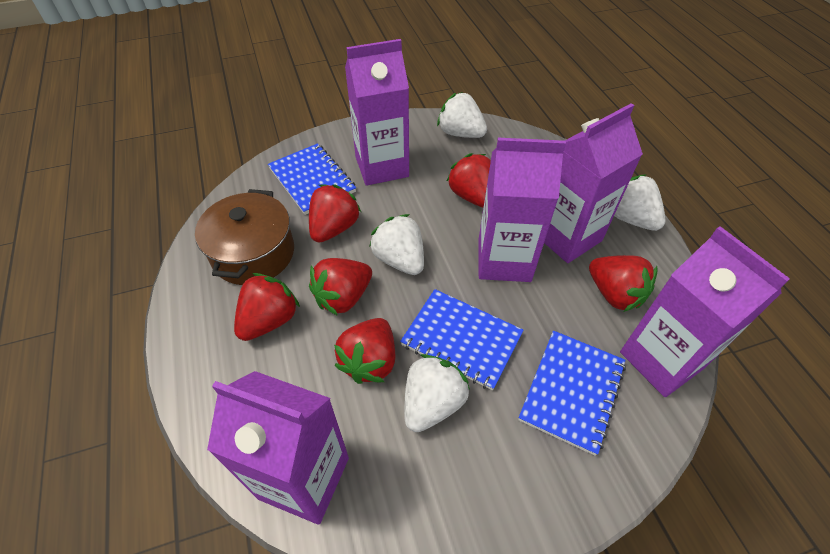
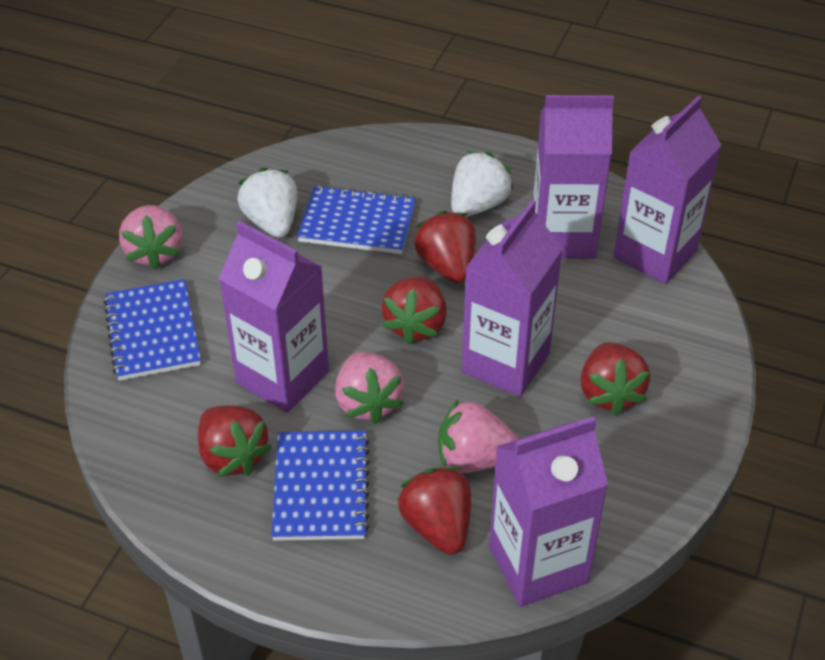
brown pot: [195,189,294,285] = 1 -> none = 0
pink strawberry: none = 0 -> [119,205,183,270] [335,352,404,424] [438,399,519,473] = 3
red strawberry: [234,273,300,341] [309,185,361,243] [309,258,372,316] [334,318,395,384] [446,153,491,208] [589,255,658,312] = 6 -> [198,405,272,477] [381,276,447,344] [398,466,471,555] [414,211,476,283] [581,342,650,415] = 5
white strawberry: [369,214,424,275] [404,354,470,432] [437,92,487,138] [614,174,666,231] = 4 -> [237,168,298,238] [451,151,514,217] = 2

